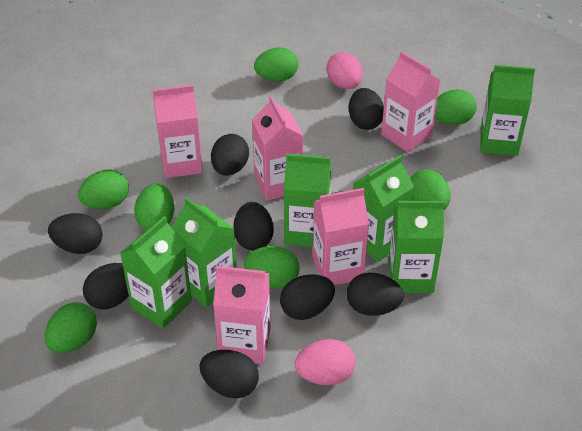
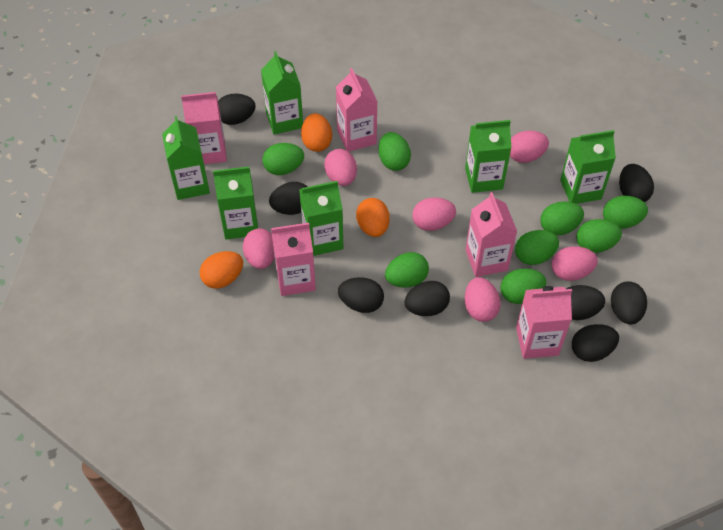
green egg: [45,302,97,353] [78,169,129,209] [134,183,174,230] [244,246,299,288] [254,47,298,82] [410,169,451,210] [435,89,477,125] = 7 -> [262,143,304,175] [378,132,411,171] [385,252,429,288] [500,269,547,304] [515,230,559,265] [540,201,584,236] [576,219,622,253] [603,196,648,229] = 8
orange egg: none = 0 -> [200,251,243,289] [301,113,332,152] [356,198,390,237] = 3
pink egg: [295,339,355,385] [327,52,363,89] = 2 -> [243,228,275,269] [324,149,357,186] [412,198,456,231] [464,277,501,322] [510,131,549,163] [552,246,598,281] = 6

